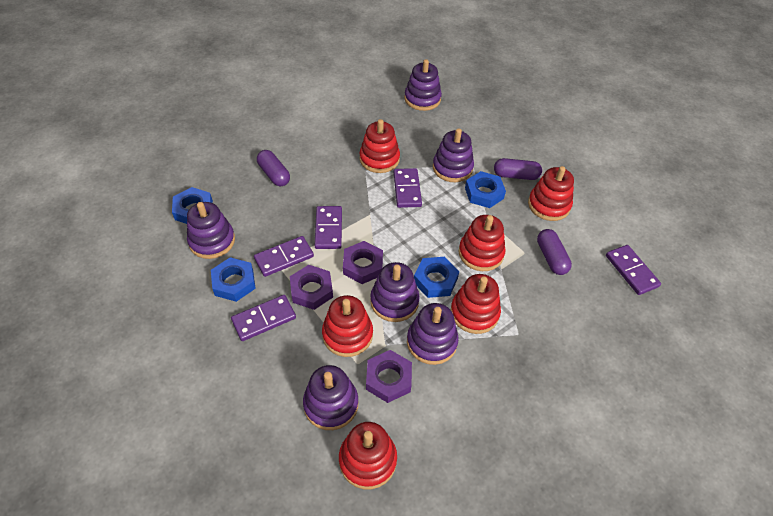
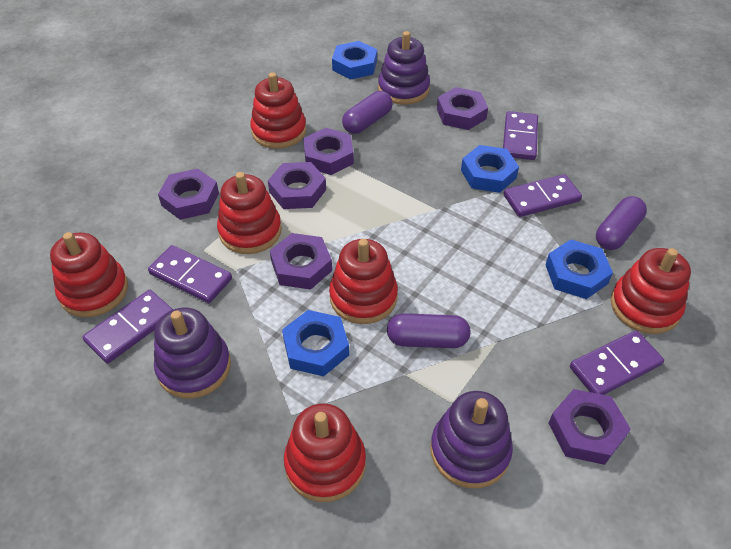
purple nut: [290,265,333,310] [343,241,383,284] [366,350,412,403] = 3 -> [158,169,219,220] [268,162,326,209] [270,233,332,290] [303,128,354,175] [437,87,488,130] [549,389,631,465] = 6
purple stacking toy: [187,202,235,259] [303,365,358,430] [370,262,420,322] [405,59,442,111] [407,303,459,365] [433,128,474,182] = 6 -> [154,307,231,399] [378,31,430,105] [430,391,513,488] = 3

